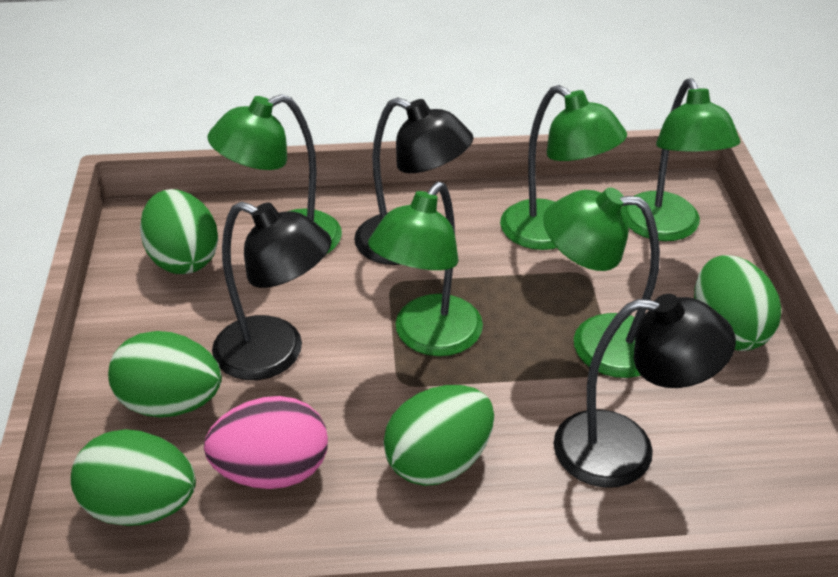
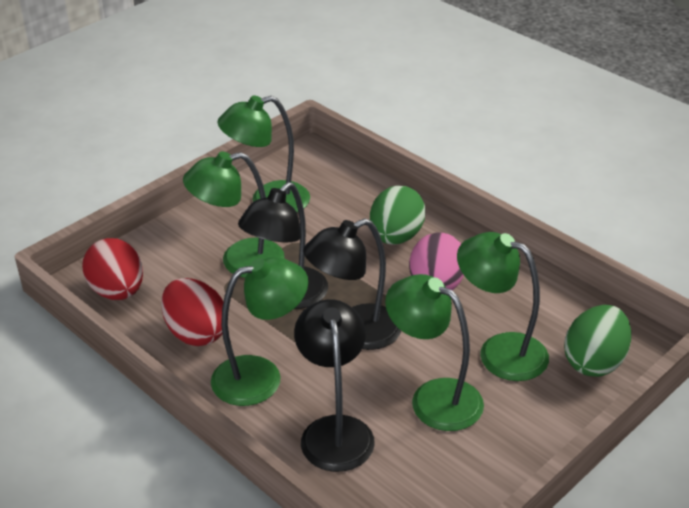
green egg: [71,429,196,526] [108,331,222,418] [140,189,218,274] [383,385,494,486] [694,255,781,351] = 5 -> [370,186,426,244] [564,305,631,377] = 2
red egg: none = 0 -> [82,238,143,300] [161,278,223,346] = 2

